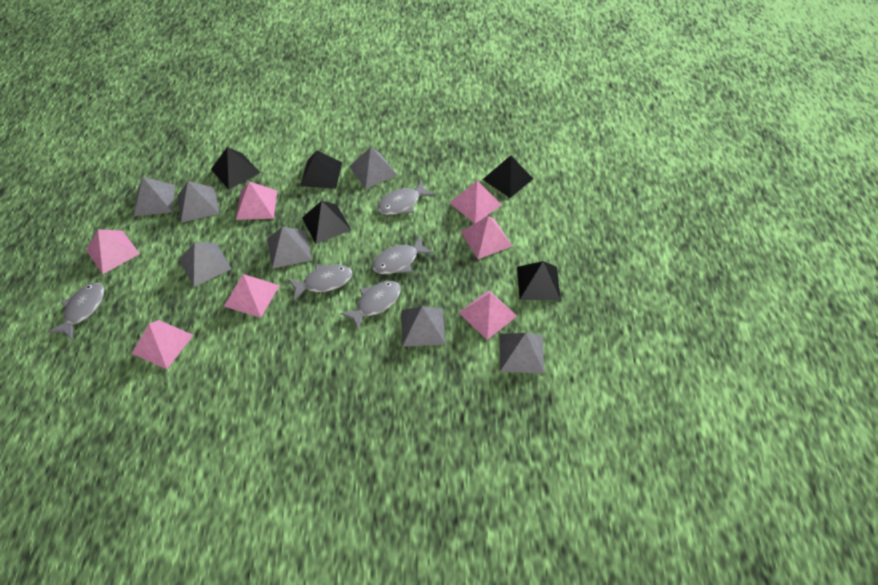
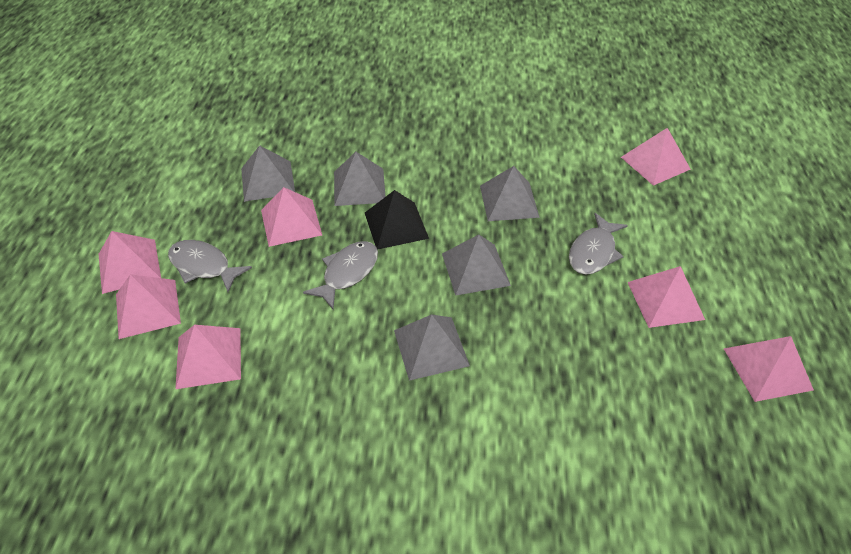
black pyramid: [211,147,260,190] [300,150,342,189] [302,201,351,244] [482,155,533,198] [517,261,561,300] = 5 -> [365,190,429,250] = 1
grey fish: [48,283,104,340] [287,264,352,300] [340,281,401,330] [372,236,434,274] [377,180,435,215] = 5 -> [168,240,252,292] [303,241,378,309] [569,213,628,275] = 3
grey pyramid: [134,177,175,216] [177,181,219,223] [179,242,231,287] [267,227,312,269] [349,147,397,189] [401,306,445,347] [500,333,544,374] = 7 -> [241,145,295,202] [334,152,386,206] [394,314,470,381] [442,234,511,296] [480,166,540,221] = 5

